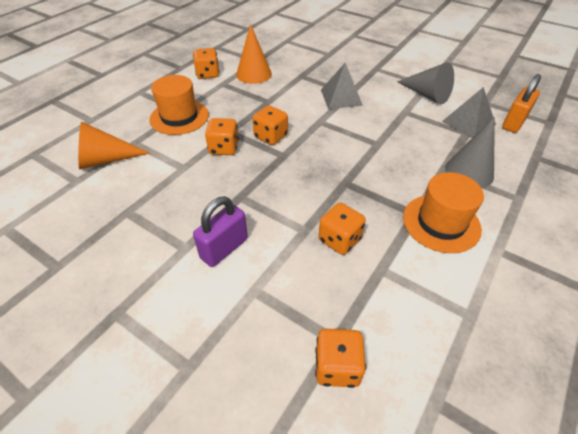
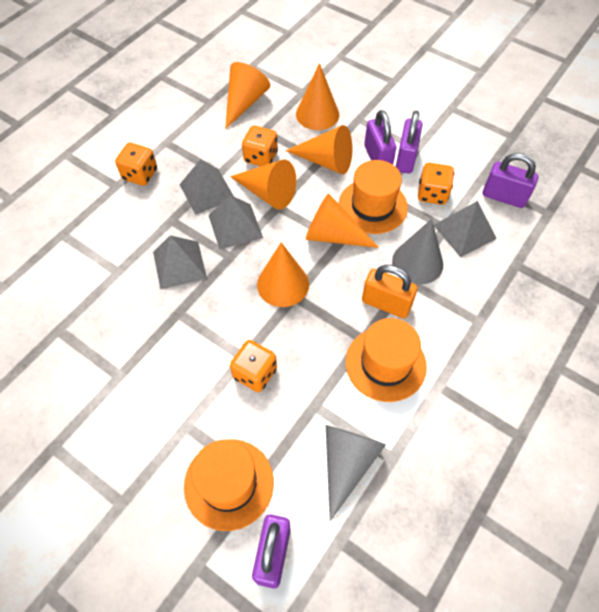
grey pyramid: [321,63,363,109] [442,87,496,138] = 2 -> [153,235,207,290] [179,159,234,215] [208,195,263,250] [434,201,497,257] = 4
orange cone: [78,121,150,170] [236,24,272,84] = 2 -> [225,62,270,129] [230,160,296,210] [257,242,309,307] [286,125,352,174] [296,63,339,130] [306,193,379,248] = 6
orange dice: [193,48,219,79] [205,118,239,155] [252,105,288,145] [315,329,366,388] [318,203,366,255] = 5 -> [115,143,157,186] [230,340,277,392] [242,125,278,166] [418,162,454,205] = 4
orange hat: [149,75,209,135] [403,172,484,253] = 2 -> [184,439,274,531] [338,160,408,234] [346,318,427,402] = 3
purple padlock: [193,196,248,267] = 1 -> [252,514,291,589] [364,110,397,165] [396,111,423,174] [483,153,538,208] = 4

